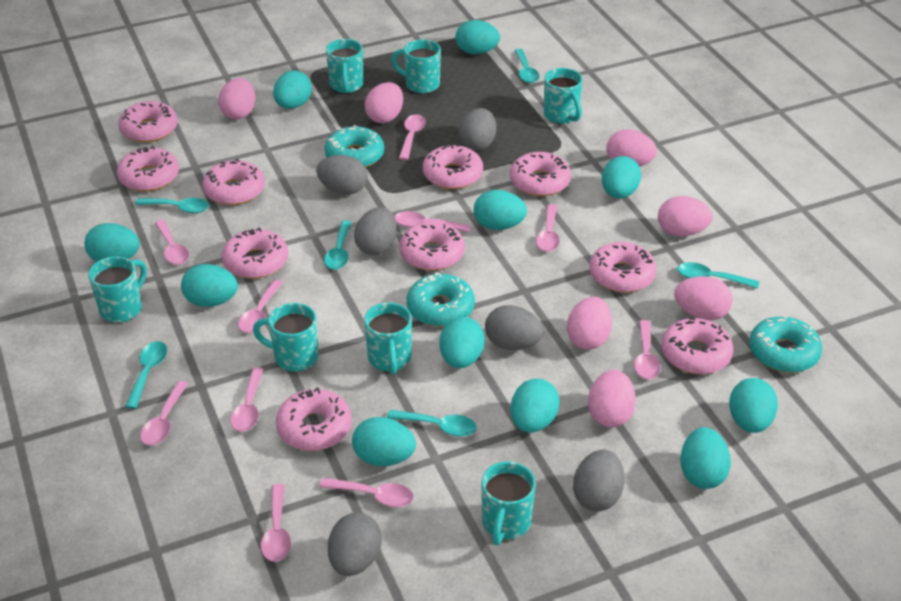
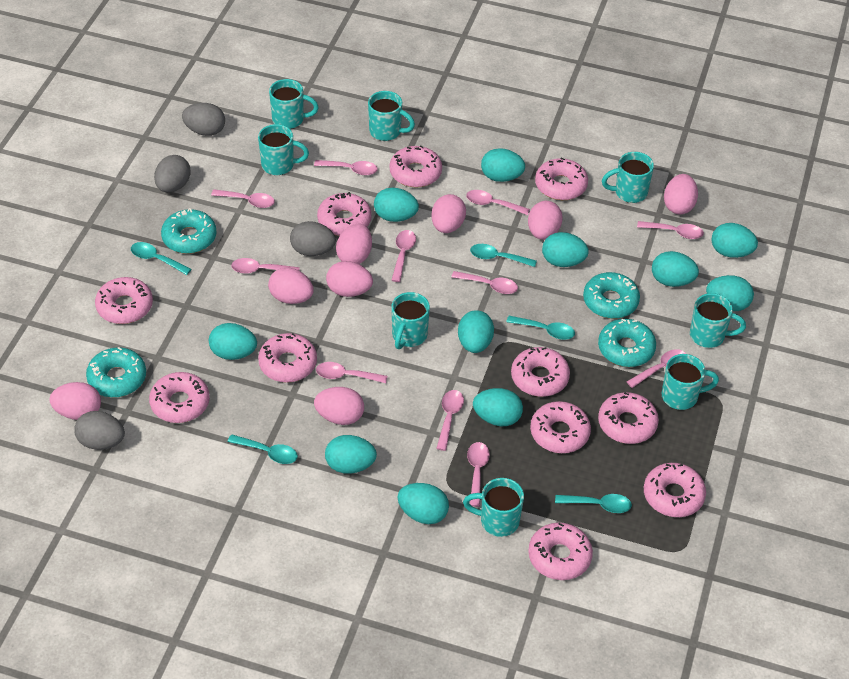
grey egg: [316,155,367,195] [328,513,382,576] [354,208,397,255] [459,108,496,151] [485,305,543,350] [573,449,625,511] = 6 -> [74,411,125,450] [154,155,191,193] [182,103,225,136] [290,221,336,256] = 4
pink donut: [117,146,179,192] [118,101,178,143] [202,159,265,205] [222,227,288,279] [276,387,352,451] [399,221,465,271] [423,144,483,189] [510,152,571,196] [589,242,657,293] [661,317,734,374] = 10 -> [95,277,153,324] [149,372,210,423] [258,333,317,383] [317,192,372,236] [390,145,442,188] [511,347,570,397] [528,522,593,580] [530,401,591,453] [535,157,588,200] [598,392,659,444] [644,463,706,517] = 11
pink egg: [218,78,256,119] [365,82,403,123] [567,297,612,350] [588,370,636,427] [606,129,657,167] [658,196,713,236] [674,276,733,320] = 7 -> [49,382,101,420] [268,267,314,304] [314,387,364,425] [326,261,373,297] [336,224,372,264] [431,194,466,233] [528,201,563,240] [664,174,698,214] = 8
pink spoon: [140,381,189,446] [155,219,189,265] [231,367,264,432] [238,280,283,333] [261,484,291,562] [320,478,414,507] [394,211,471,232] [399,114,426,160] [536,204,560,252] [634,320,661,379] = 10 -> [211,189,275,208] [231,258,300,274] [314,160,378,175] [316,362,387,383] [391,230,416,282] [436,390,464,451] [451,271,518,294] [466,190,530,215] [467,442,490,507] [627,349,686,388] [637,221,704,239] = 11
turquoise donut: [325,125,384,168] [407,272,475,327] [749,315,822,373] = 3 -> [86,347,146,398] [161,208,217,254] [583,272,640,319] [598,319,656,367] = 4
turquoise mug: [88,256,147,323] [253,303,318,372] [326,39,363,93] [364,303,412,375] [391,39,441,94] [481,461,536,545] [544,68,583,124] = 7 -> [258,124,309,175] [269,79,319,129] [368,91,415,141] [391,292,430,349] [463,478,524,537] [602,152,654,203] [662,354,719,410] [690,293,746,348] = 8
turquoise spoon: [125,341,167,409] [135,198,209,213] [324,220,352,270] [387,410,477,437] [514,49,540,83] [677,262,759,289] = 6 -> [131,242,191,275] [228,434,298,464] [470,244,537,267] [506,316,575,340] [555,494,632,513] = 5

